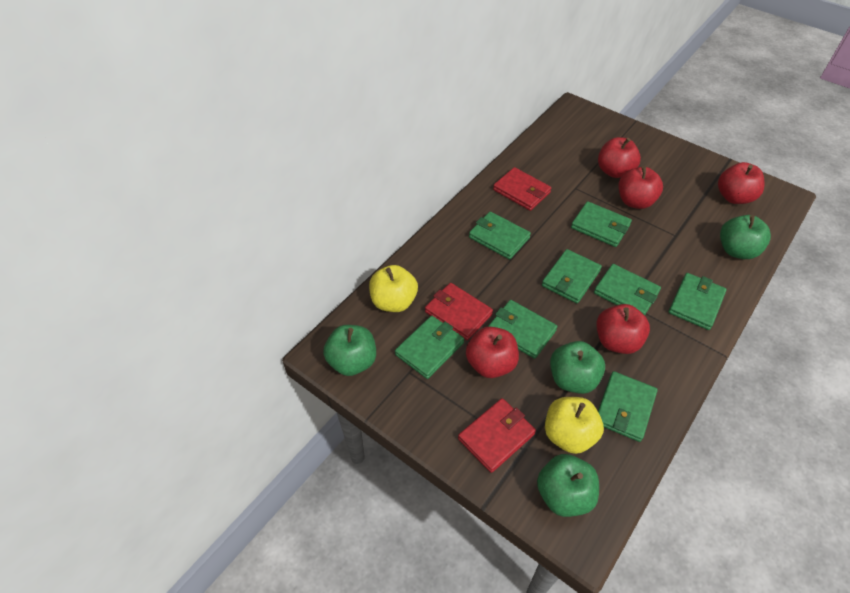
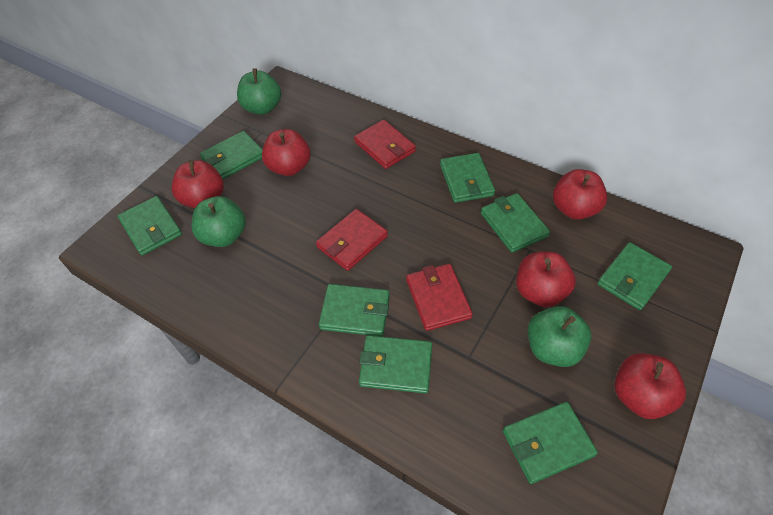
green apple: [323,325,376,376] [537,454,599,517] [550,341,605,394] [720,215,771,259] = 4 -> [191,196,246,247] [237,68,281,115] [528,306,592,367] = 3
yellow apple: [369,265,418,312] [545,397,604,454] = 2 -> none = 0

